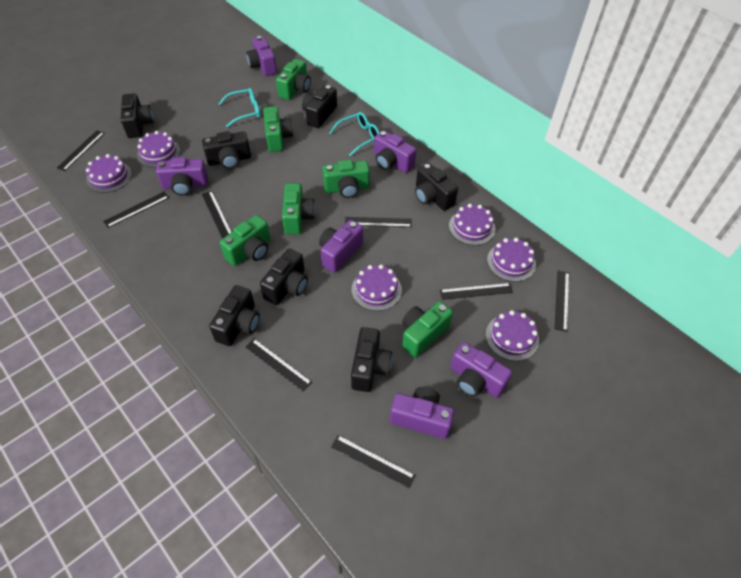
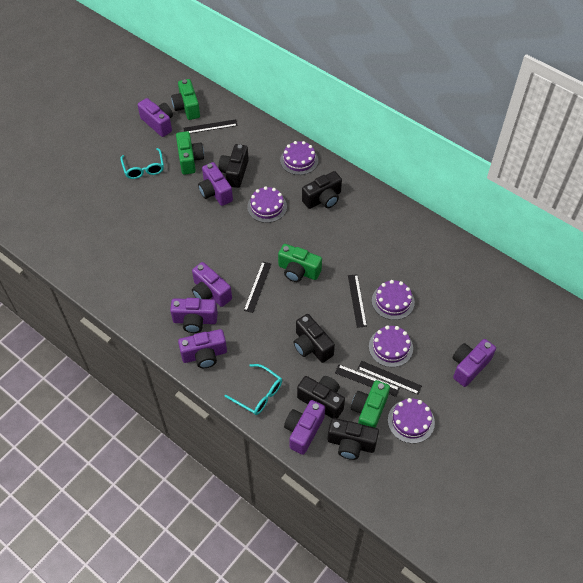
black camera: [121,93,154,138] [202,131,251,169] [209,285,260,346] [260,248,308,305] [302,85,337,128] [351,327,392,392] [415,163,458,211] = 7 -> [218,144,249,188] [294,314,335,363] [297,376,345,419] [302,171,342,209] [327,418,379,460] = 5
black ruler: [57,130,105,171] [103,192,169,228] [202,191,231,239] [245,339,312,392] [331,435,415,488] [345,217,412,227] [440,283,513,300] [555,271,569,332] = 8 -> [183,119,238,133] [244,261,271,313] [335,365,400,397] [348,274,367,328] [357,361,422,394] = 5
green camera: [220,215,270,266] [263,106,293,152] [276,59,311,100] [282,183,315,234] [322,160,370,198] [402,301,453,358] = 6 -> [171,79,200,120] [176,131,204,175] [278,244,322,282] [351,380,390,428] = 4
purple cake: [86,154,132,193] [137,131,180,168] [351,264,402,311] [449,204,495,245] [486,310,539,361] [487,238,536,282] = 6 -> [247,186,287,223] [280,141,318,175] [369,325,413,367] [372,280,415,320] [388,398,435,443] = 5
purple camera: [156,157,208,196] [246,36,277,76] [319,220,363,273] [374,130,417,173] [390,387,454,439] [450,342,512,398] = 6 -> [138,98,173,137] [170,298,218,333] [178,329,227,368] [192,262,232,307] [198,162,233,206] [284,400,325,455] [453,339,496,387] = 7

